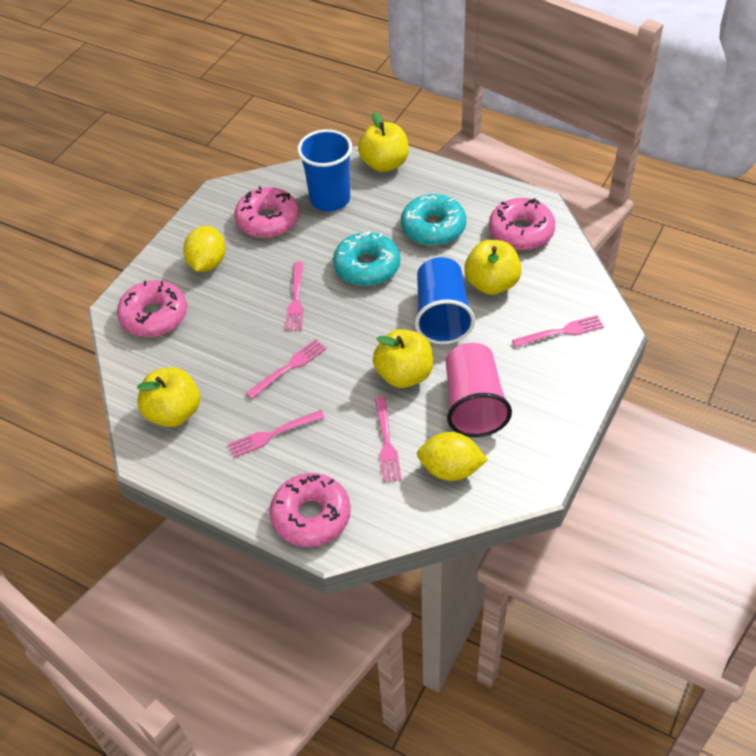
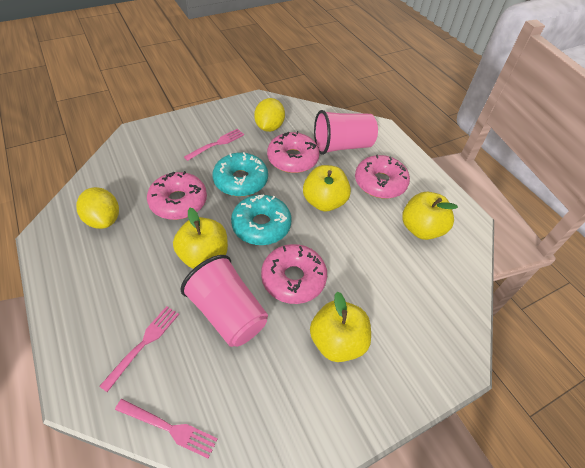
blue cup: [297,129,353,211] [415,257,475,344] = 2 -> none = 0
pink cup: [446,343,512,437] = 1 -> [180,255,268,347] [314,110,378,155] = 2
pink fork: [228,410,325,458] [246,339,326,399] [285,262,303,331] [375,397,402,482] [512,315,604,348] = 5 -> [99,306,179,392] [115,399,218,459] [184,129,244,161] = 3

